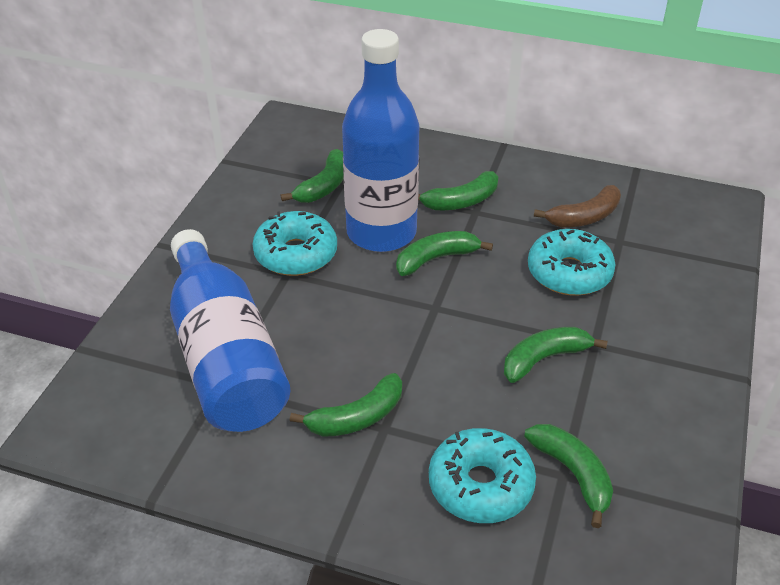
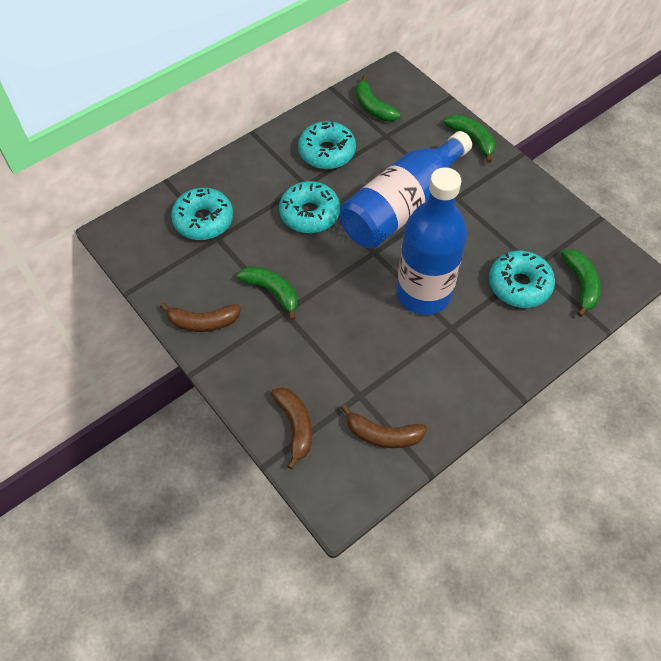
brown banana: [534,185,621,227] = 1 -> [160,303,241,332] [271,387,312,470] [341,405,427,448] = 3
green banana: [281,149,344,203] [290,373,402,437] [396,231,493,276] [418,171,499,210] [504,327,608,383] [524,424,613,528] = 6 -> [237,266,298,320] [356,75,400,121] [444,114,496,163] [561,249,601,317] = 4
turquoise donut: [252,211,337,276] [429,428,536,523] [528,229,615,296] = 3 -> [171,188,233,240] [279,181,340,233] [298,121,356,169] [489,251,555,308] = 4

